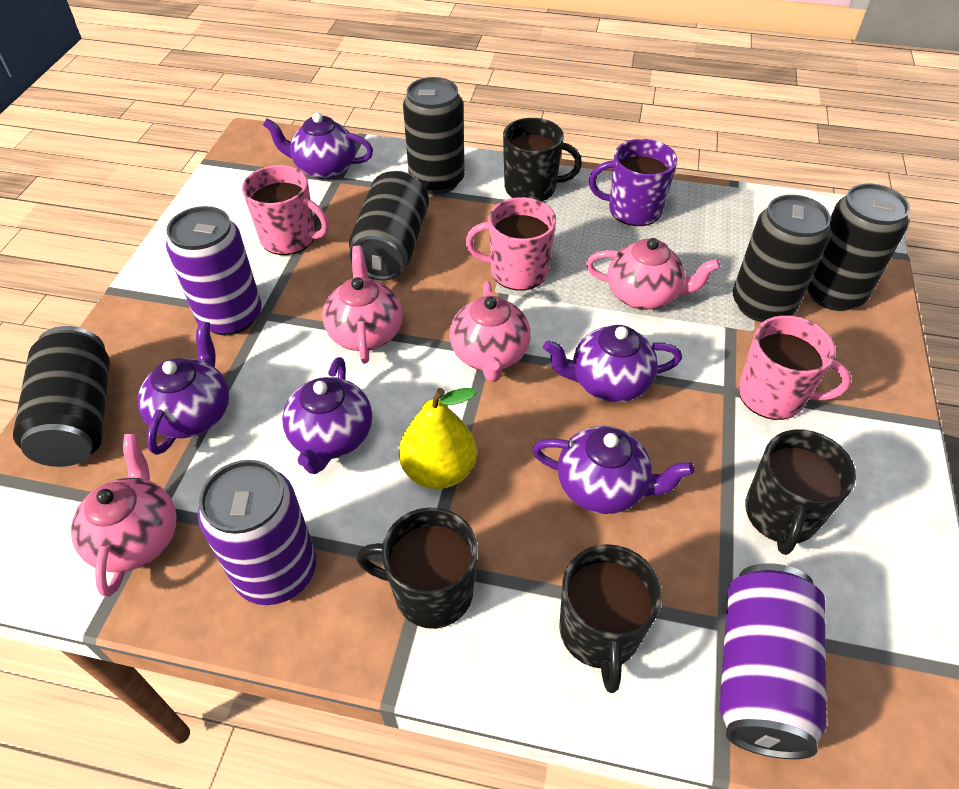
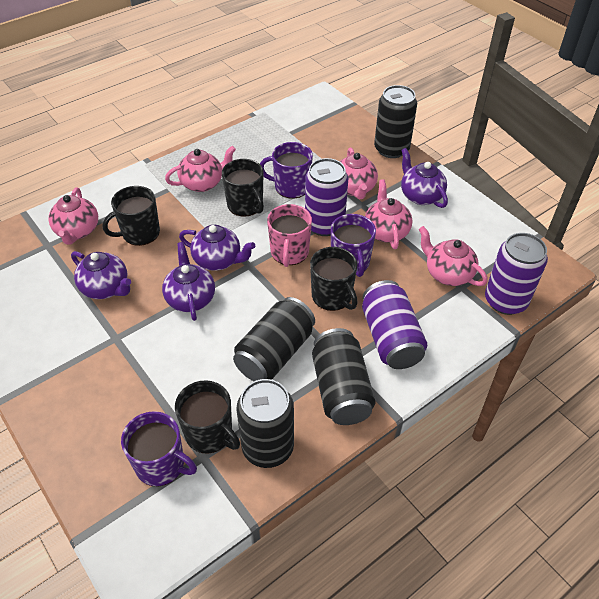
black can: [13,326,110,467] [349,171,429,281] [403,77,465,195] [733,195,831,322] [807,184,910,311] = 5 -> [233,297,315,381] [237,379,294,468] [312,328,375,425] [374,85,417,158] = 4
pink mug: [242,165,329,255] [465,197,556,291] [738,315,851,420] = 3 -> [267,204,312,267] = 1
pink teapot: [71,434,177,597] [322,246,403,364] [449,281,531,382] [586,238,721,310] = 4 -> [48,187,98,245] [165,146,236,192] [339,148,378,199] [365,179,413,249] [419,226,488,286] = 5
purple mug: [589,139,677,226] = 1 -> [121,411,197,486] [260,142,313,199] [331,214,376,277] = 3
purple teapot: [138,321,229,455] [263,112,373,179] [282,357,372,474] [532,426,694,514] [543,325,682,402] = 5 -> [71,251,131,299] [162,242,215,321] [179,225,255,271] [401,148,448,208] = 4
yellow pear: [399,388,477,489] = 1 -> none = 0

